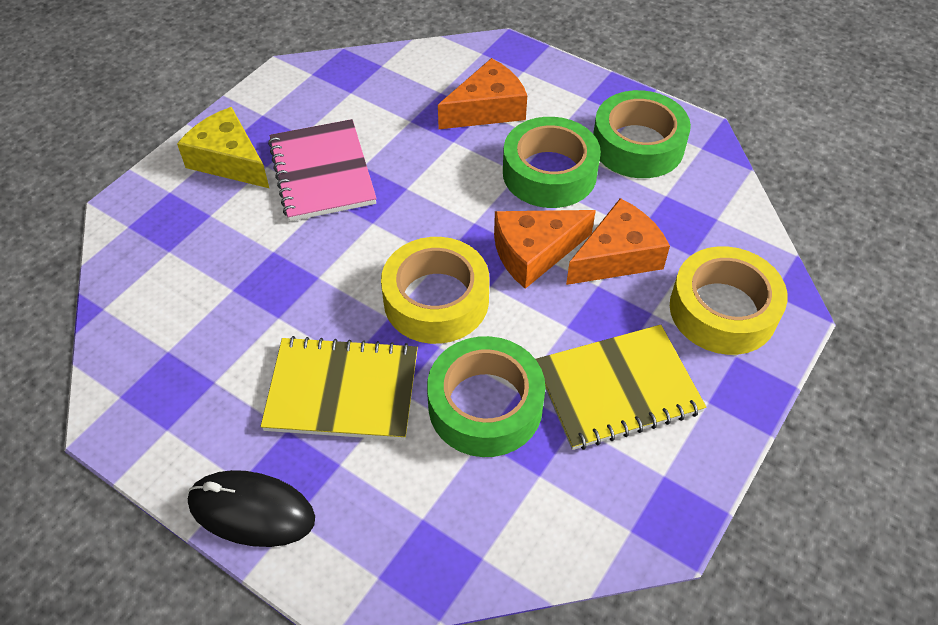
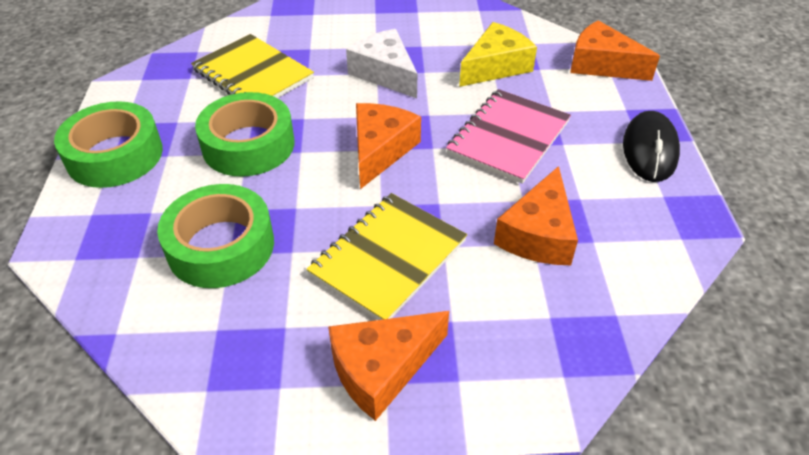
orange cheese: [438,58,527,129] [494,210,596,289] [566,198,670,285] = 3 -> [328,311,449,421] [356,103,421,189] [494,166,578,265] [570,20,660,81] = 4
white cheese: none = 0 -> [346,29,417,98] = 1
yellow tape: [381,237,490,344] [670,246,788,355] = 2 -> none = 0

